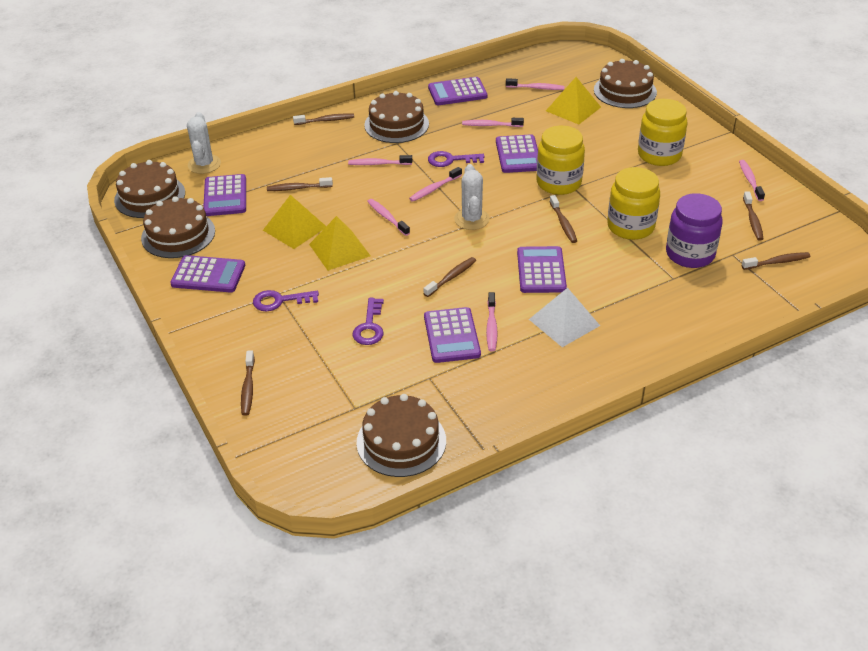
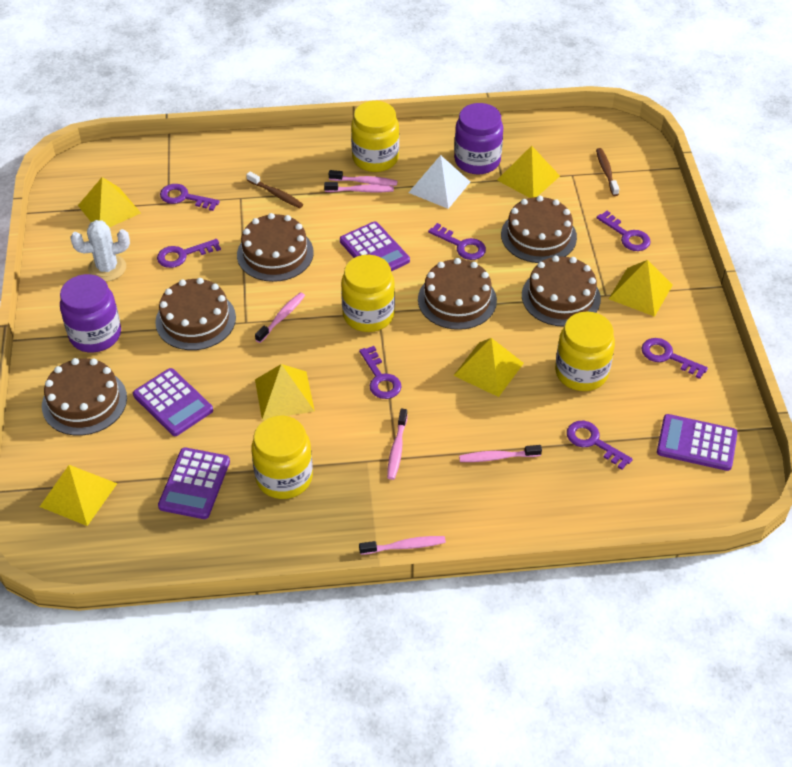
brown cake: [114,160,185,218] [141,196,215,258] [356,394,446,477] [364,91,429,143] [594,59,657,108] = 5 -> [42,358,127,436] [155,278,236,350] [237,213,314,282] [418,258,497,330] [501,196,577,263] [522,256,601,327] = 6
brown toothbrush: [241,350,255,416] [267,177,333,191] [293,114,354,125] [423,257,476,297] [550,195,577,243] [742,252,810,270] [743,191,763,240] = 7 -> [246,172,303,208] [596,148,619,196] = 2
pink toothbrush: [348,155,412,165] [367,199,410,236] [409,167,462,202] [462,118,524,127] [486,292,498,351] [506,78,565,90] [739,160,765,201] = 7 -> [255,292,305,343] [324,182,394,192] [329,170,397,186] [359,536,446,555] [387,409,407,480] [459,445,542,462] = 6
purple calculator: [170,255,245,293] [203,174,246,216] [424,307,481,363] [428,77,488,105] [496,134,538,173] [517,246,567,293] = 6 -> [133,368,213,436] [158,447,230,519] [340,221,410,271] [657,414,738,471] = 4
purple jar: [666,193,723,268] = 1 -> [60,274,121,353] [454,103,503,174] = 2
purple key: [253,290,319,311] [352,298,384,345] [428,151,485,167] = 3 -> [157,239,221,268] [160,184,220,211] [359,346,402,399] [428,223,486,260] [567,421,633,470] [597,211,651,251] [642,338,708,379] = 7
white cactus: [187,112,221,174] [454,164,490,230] = 2 -> [70,220,130,282] = 1
yellow jar: [536,126,585,195] [607,167,660,240] [638,99,688,166] = 3 -> [251,415,313,499] [341,255,395,332] [351,101,399,172] [555,312,615,391] = 4
yellow pyramid: [263,195,326,249] [309,216,371,271] [546,77,601,124] = 3 -> [40,465,117,526] [78,177,141,227] [255,364,315,420] [453,338,524,397] [497,146,560,198] [609,260,673,317] = 6

